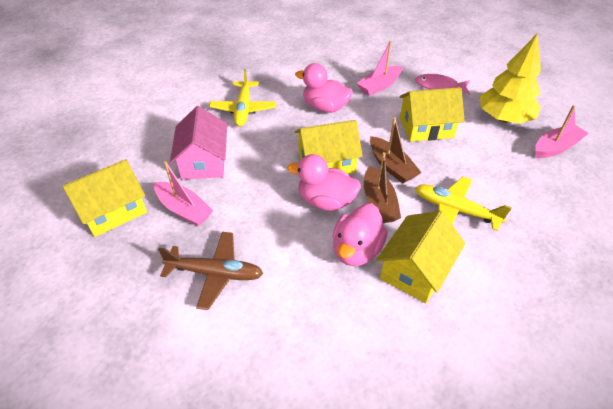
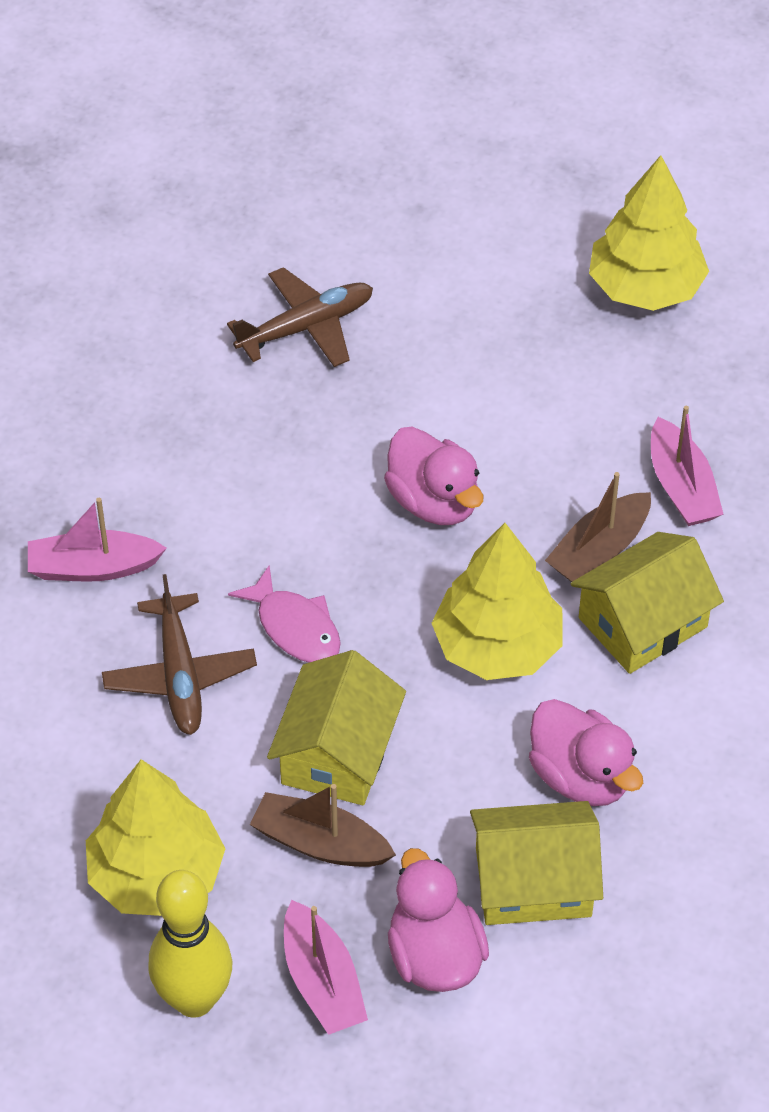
brown plane: [158,232,263,310] = 1 -> [102,574,257,735] [227,267,373,367] = 2
pink house: [170,106,227,180] = 1 -> none = 0
yellow bowling pin: none = 0 -> [148,870,232,1018] = 1
yellow house: [62,159,147,237] [295,120,363,174] [376,210,465,303] [399,87,465,142] = 4 -> [267,650,406,805] [470,801,603,925] [570,532,724,674] = 3
yellow plane: [209,69,276,127] [415,177,512,231] = 2 -> none = 0
yellow tree: [479,33,541,124] = 1 -> [86,759,226,916] [432,523,563,680] [589,155,709,311] = 3

